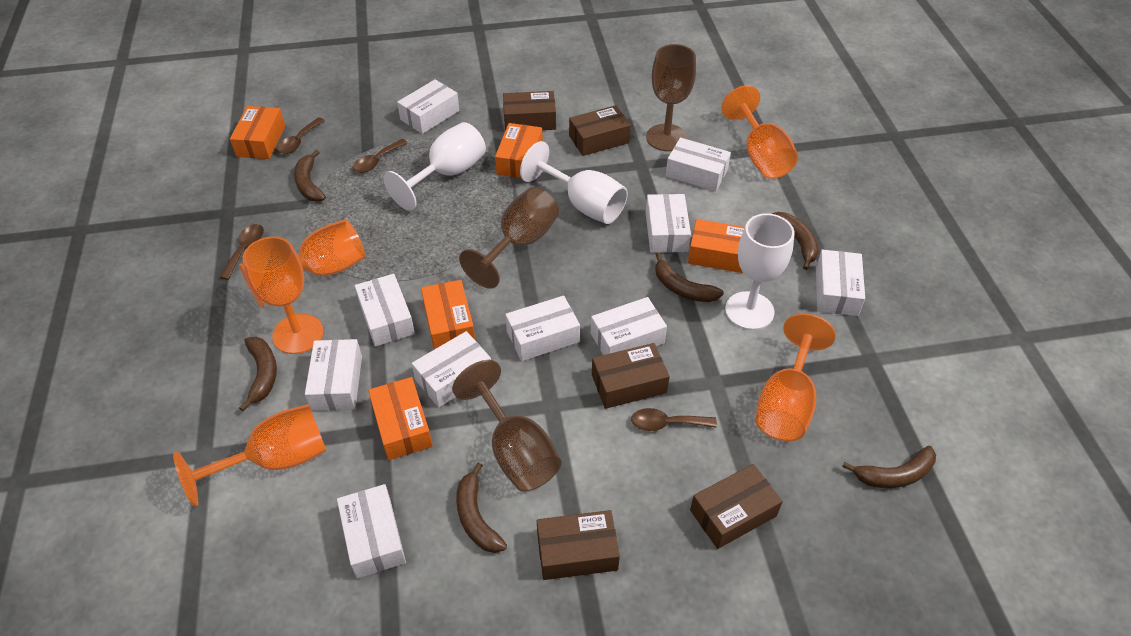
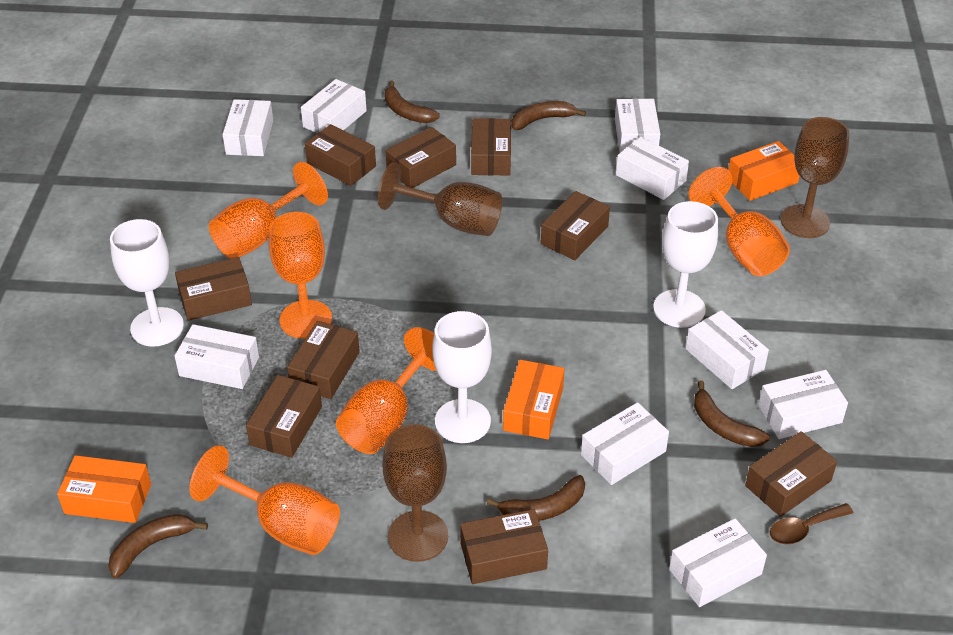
brown banana: [239,336,277,411] [294,150,326,202] [456,462,507,553] [655,253,724,302] [772,212,819,270] [842,446,936,488] = 6 -> [108,514,208,578] [384,81,440,123] [487,475,585,521] [511,101,586,130] [694,381,770,447] = 5
brown box: [503,91,556,131] [537,510,620,580] [569,105,631,156] [592,343,670,409] [690,464,783,549] = 5 -> [175,257,252,321] [246,375,322,458] [287,321,360,399] [305,124,376,186] [386,127,456,188] [460,509,548,584] [471,118,511,175] [541,191,610,260] [745,431,837,517] = 9
brown spoon: [220,224,264,280] [277,117,325,154] [352,139,408,173] [631,408,717,431] = 4 -> [770,503,854,544] = 1
orange box: [230,106,285,159] [368,377,433,460] [421,280,475,349] [495,123,543,178] [688,219,745,273] = 5 -> [57,455,151,523] [503,360,565,439] [729,141,800,201] = 3
white box: [305,339,362,411] [337,484,406,579] [355,274,415,347] [397,79,459,134] [412,331,491,408] [505,296,580,361] [591,297,667,355] [646,194,691,253] [666,137,731,192] [816,250,865,316] = 10 -> [175,324,259,389] [223,99,273,156] [301,79,367,133] [581,402,669,485] [615,99,660,153] [616,137,689,200] [669,518,767,607] [686,310,769,389] [758,370,848,439] = 9

